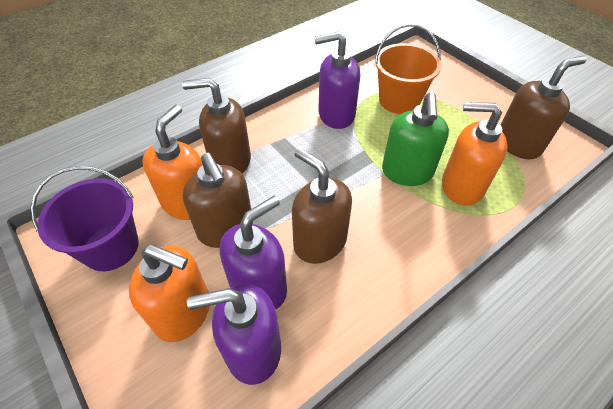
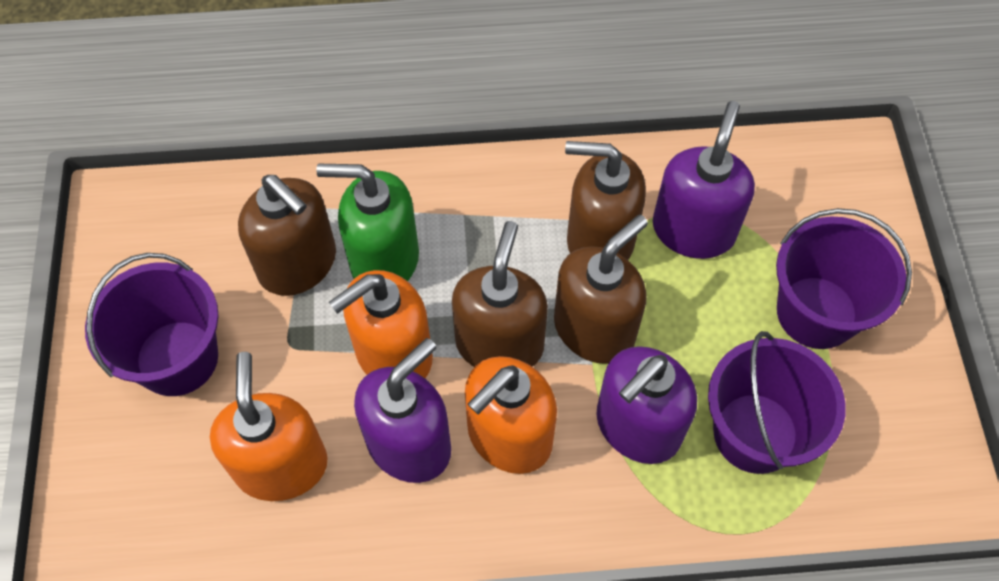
orange bucket: [375,24,442,114] = 1 -> none = 0
purple bucket: [31,166,139,271] = 1 -> [85,253,218,396] [708,331,846,474] [776,208,912,349] = 3

